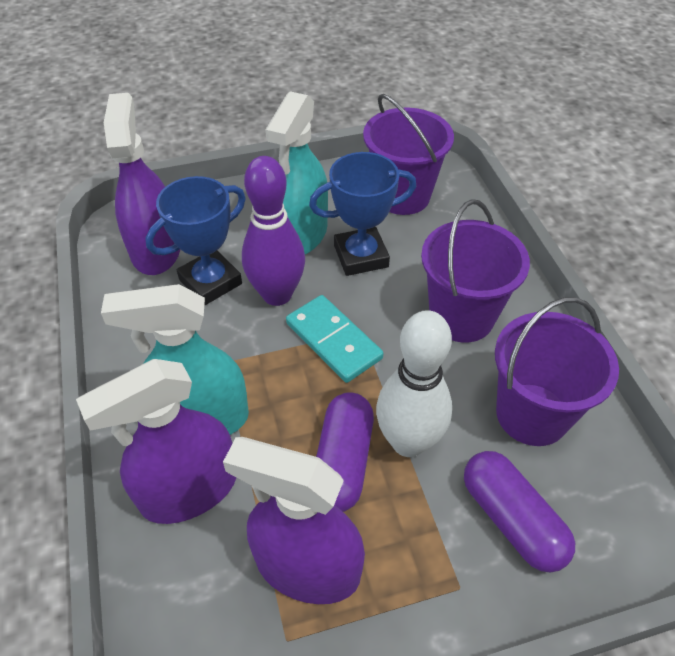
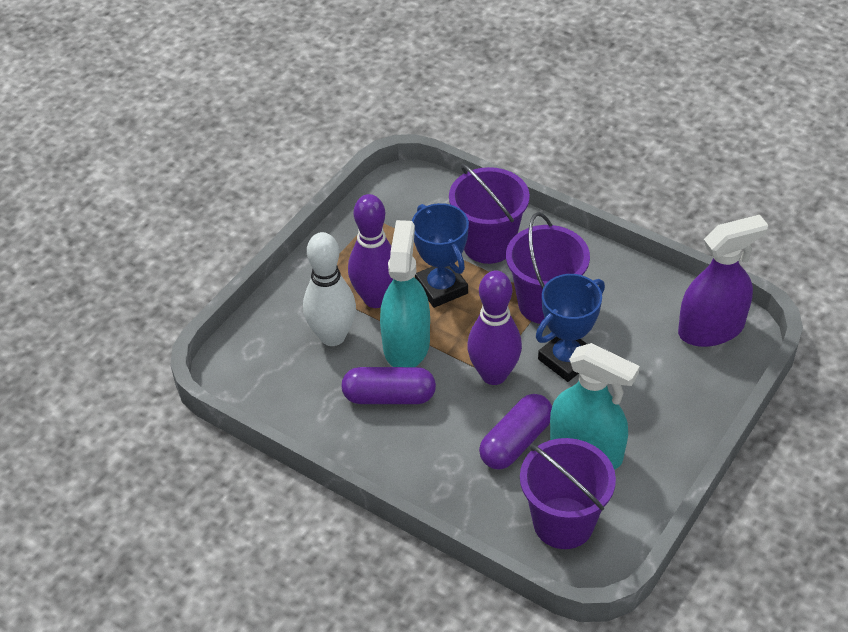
purple bowling pin: [242,156,305,306] = 1 -> [348,194,393,308] [467,271,522,385] = 2
purple spray bottle: [76,359,236,524] [104,93,180,275] [223,437,365,604] = 3 -> [678,215,768,347] = 1
turquoise domino: [286,295,384,383] = 1 -> none = 0

